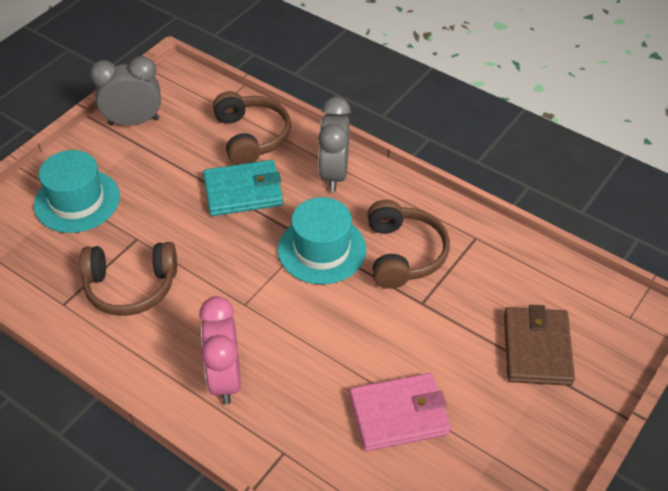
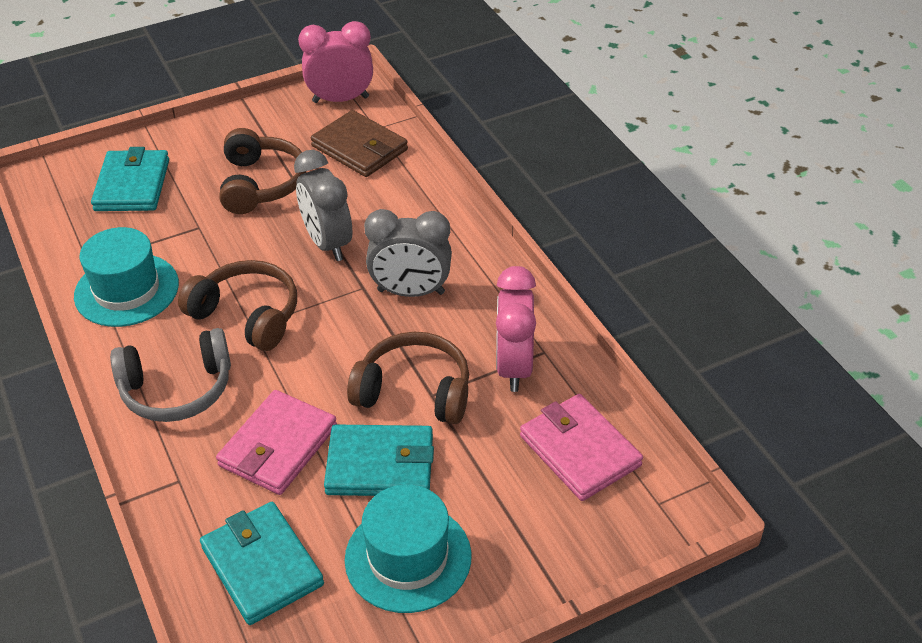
grey headphones: none = 0 -> [110,328,231,422] = 1
pink clock: [199,296,241,405] = 1 -> [298,21,373,103] [496,266,536,392] = 2
pink wallet: [350,373,451,451] = 1 -> [216,390,337,495] [520,394,643,501] = 2
turquoise wallet: [203,160,283,216] = 1 -> [91,147,169,211] [200,502,324,625] [324,424,434,496] = 3

